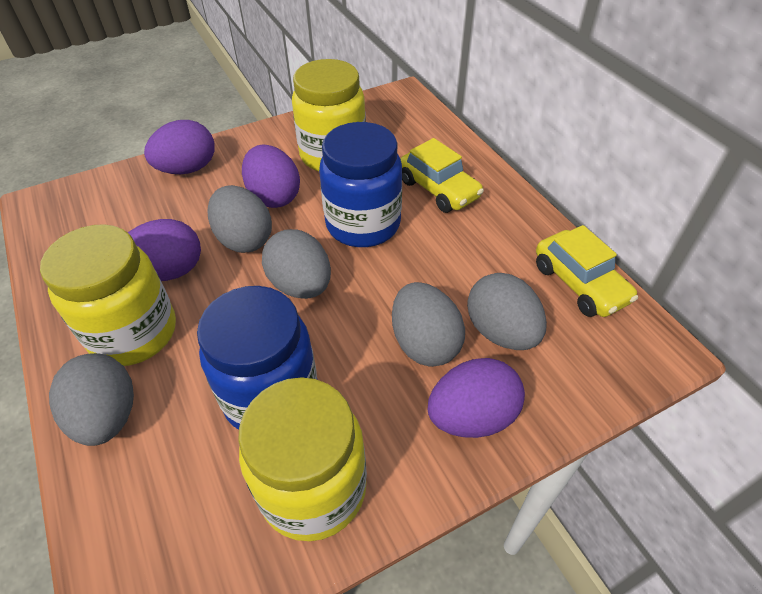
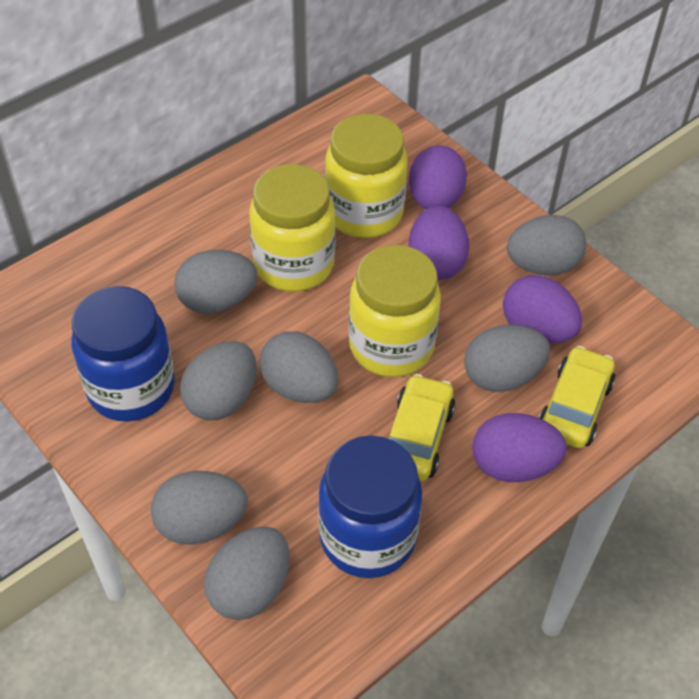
grey egg: [49,353,134,446] [207,185,272,253] [262,229,331,299] [392,282,465,367] [467,273,547,350] = 5 -> [151,471,248,545] [174,250,257,314] [180,341,257,420] [204,526,290,620] [260,332,338,403] [464,325,550,392] [507,215,586,276] = 7

